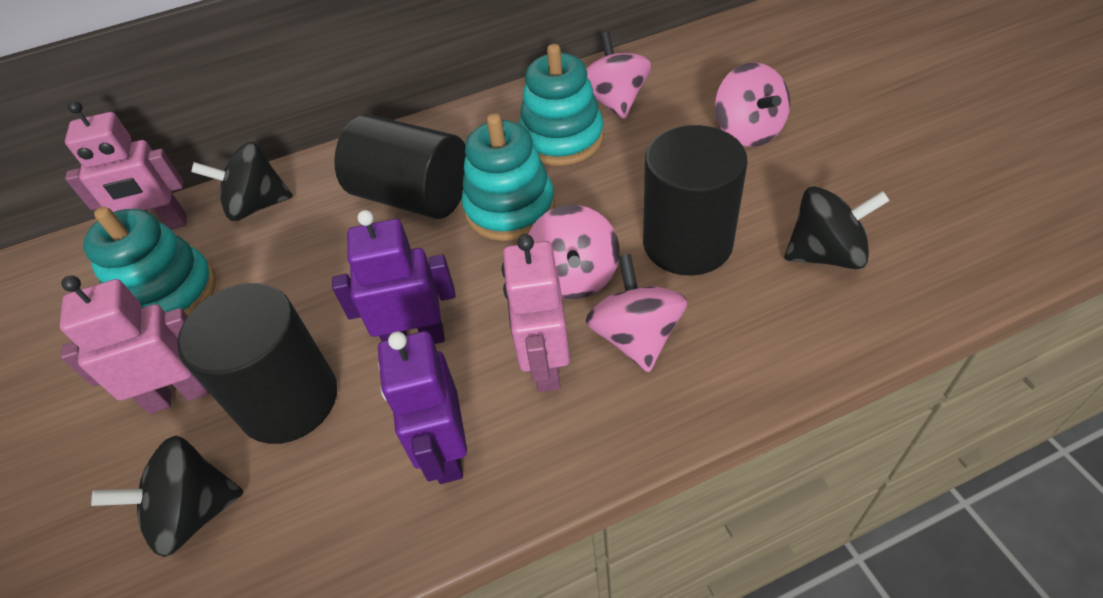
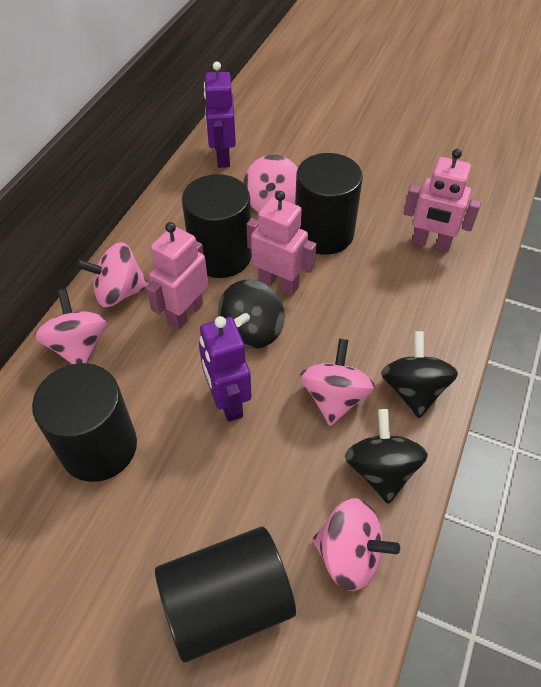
black cylinder: [177,283,337,444] [334,114,466,219] [643,125,748,275] = 3 -> [32,363,137,482] [155,527,296,662] [182,174,252,278] [295,153,363,255] = 4
pink spinning top: [528,205,620,299] [586,32,652,119] [586,254,688,373] [715,62,790,147] = 4 -> [35,289,108,364] [76,242,149,307] [243,155,298,212] [300,339,375,426] [312,498,400,591] = 5
turquoise stacking toy: [83,206,216,316] [462,113,555,241] [519,44,604,166] = 3 -> none = 0

